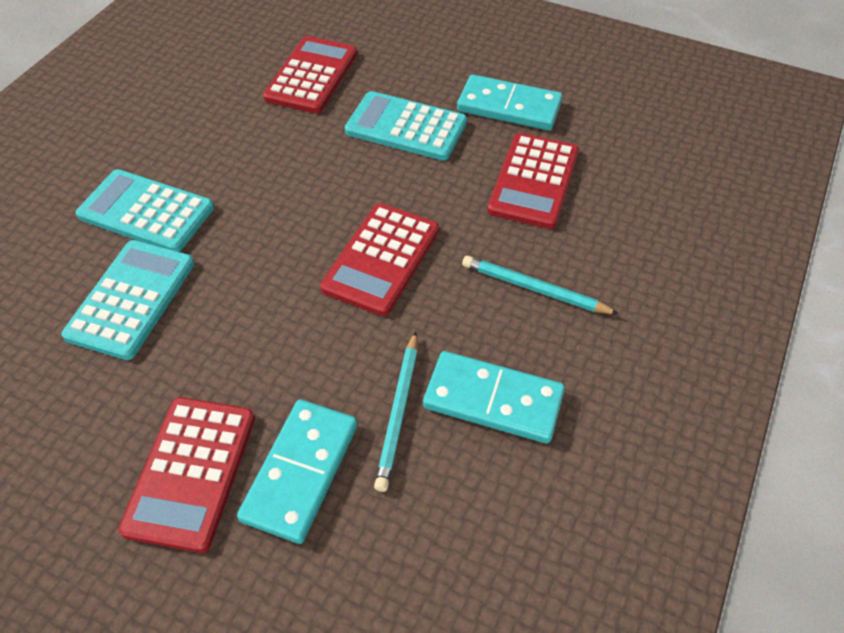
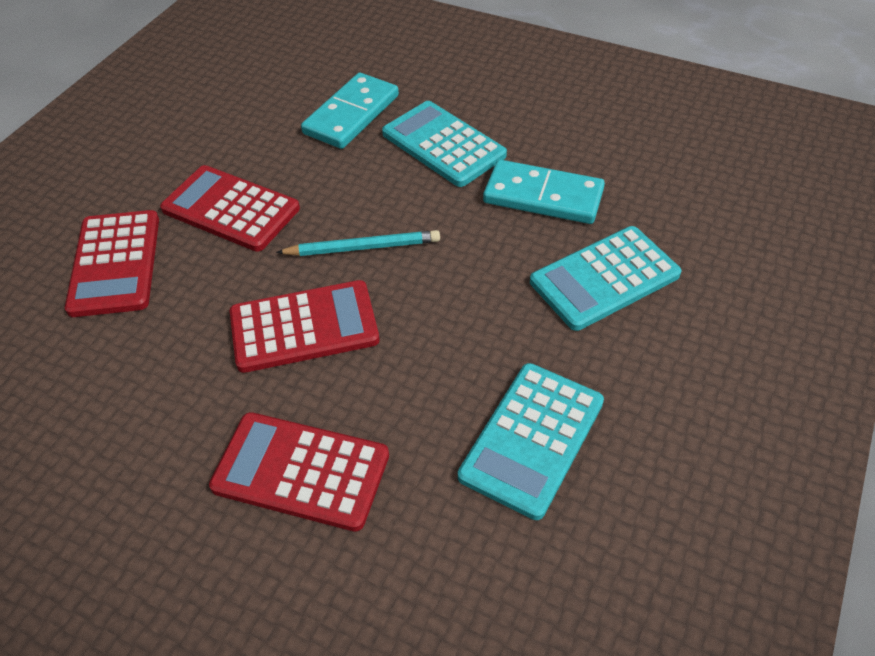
turquoise domino: [237,399,358,544] [423,351,565,444] [457,75,563,130] = 3 -> [301,73,399,149] [483,160,605,224] = 2
turquoise pencil: [374,331,418,492] [462,256,619,314] = 2 -> [276,230,440,256] = 1

